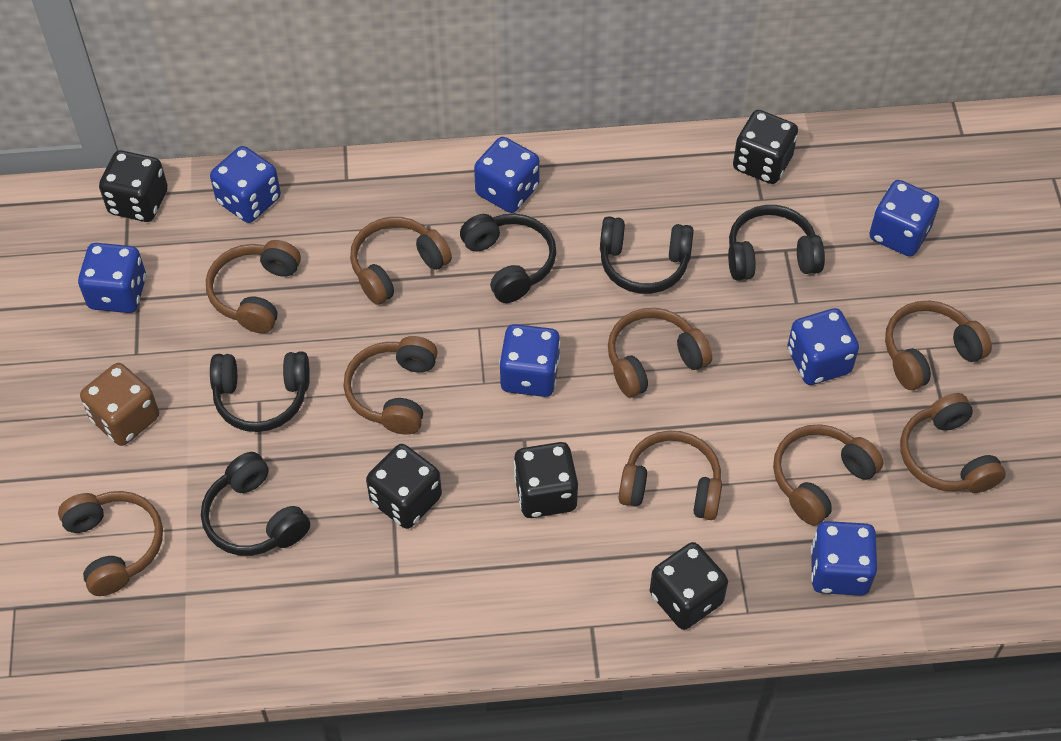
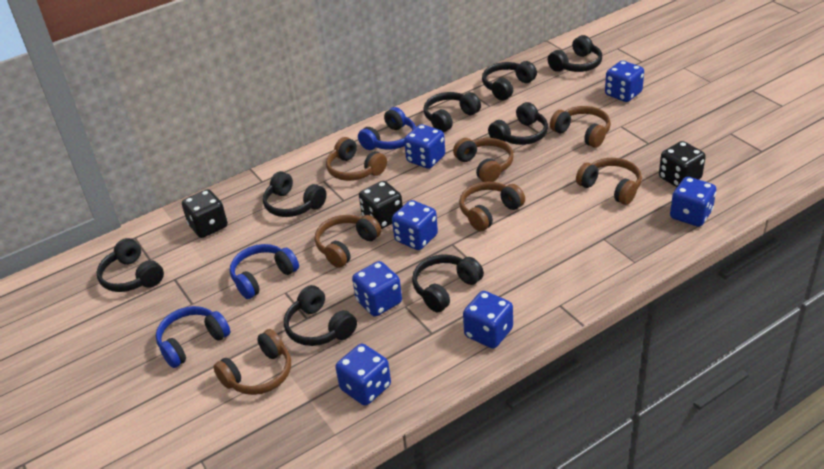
black dice: [99,150,168,222] [366,444,442,529] [514,442,578,518] [650,542,728,630] [733,110,798,184] = 5 -> [182,189,228,238] [359,181,403,229] [659,141,706,187] = 3
black headphones: [201,452,310,556] [210,352,310,432] [460,214,556,303] [600,216,694,294] [728,205,825,281] = 5 -> [97,238,164,292] [263,171,326,217] [284,285,357,346] [412,255,484,312] [423,92,481,132] [482,61,537,100] [488,102,548,145] [548,35,602,72] = 8
blue headphones: none = 0 -> [156,306,230,368] [230,244,299,299] [358,107,416,150] = 3
brown dice: [80,363,159,446] = 1 -> none = 0
brown headphones: [58,491,163,596] [206,240,301,333] [343,336,438,435] [350,217,452,305] [608,308,712,398] [619,430,722,520] [773,424,884,526] [885,300,992,390] [900,393,1006,493] = 9 -> [213,329,291,395] [315,215,381,268] [326,137,387,181] [453,138,514,182] [459,182,525,231] [550,106,611,148] [576,158,642,205] = 7

